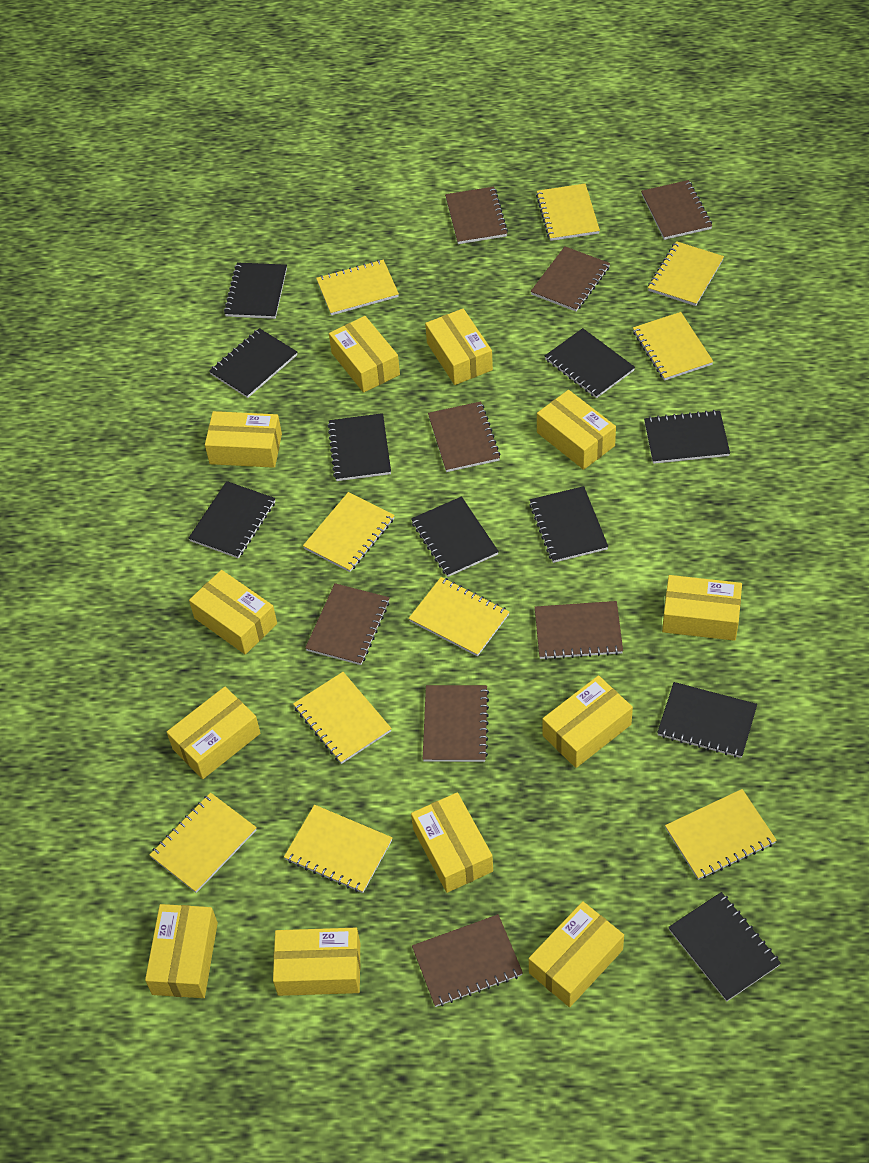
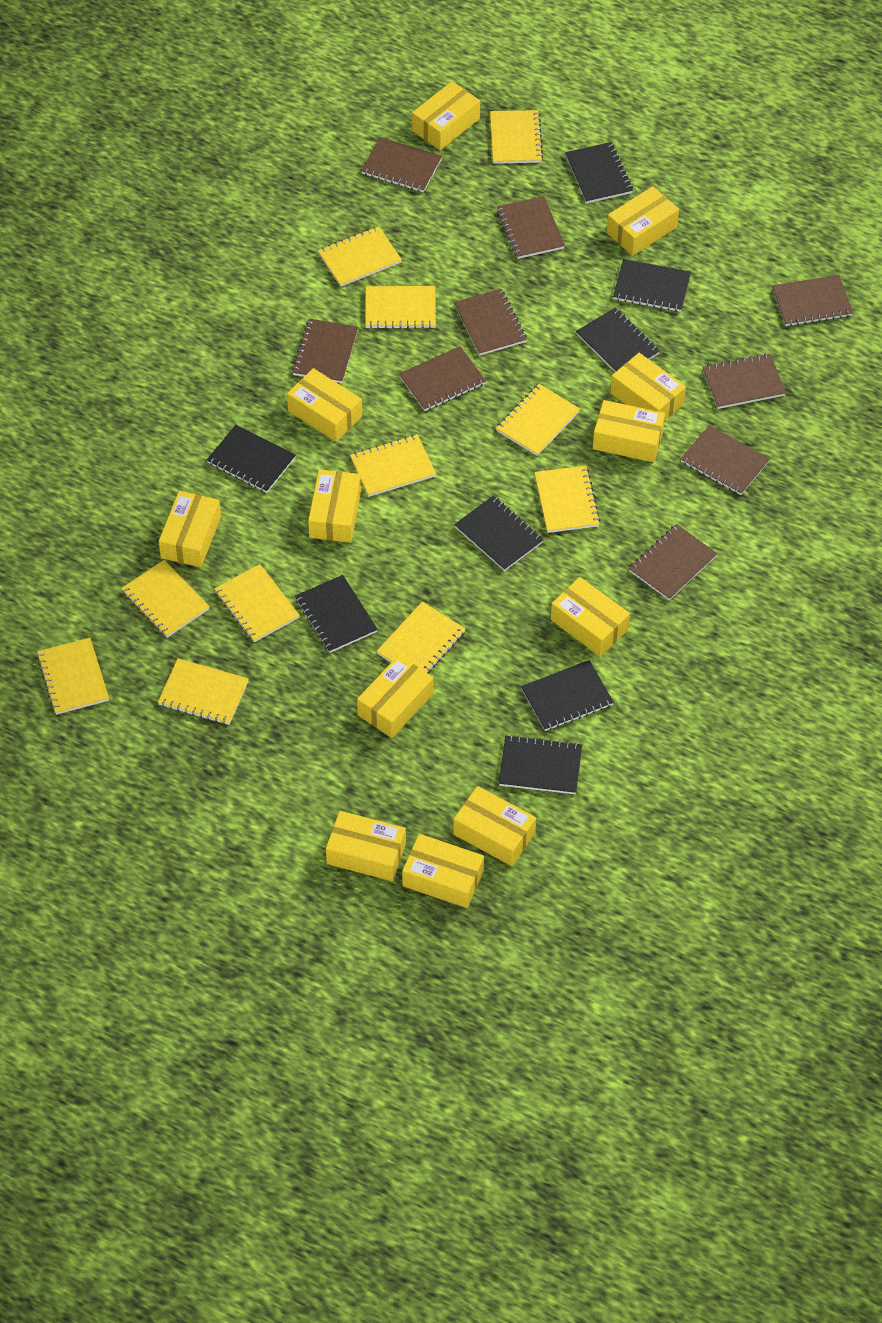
black notebook: [189,481,276,559] [209,328,297,398] [224,262,287,319] [327,413,391,481] [411,496,499,577] [529,486,608,563] [545,328,635,398] [644,410,730,464] [657,682,757,758] [668,892,781,1002] = 10 -> [207,425,296,493] [295,575,378,653] [454,496,544,571] [499,735,582,794] [521,660,614,731] [565,142,633,203] [576,307,660,372] [613,259,691,312] = 8
brown notebook: [305,583,390,665] [412,914,523,1007] [423,685,489,762] [428,401,500,472] [445,187,508,244] [531,246,610,312] [535,601,623,660] [641,180,712,240] = 8 -> [292,318,358,383] [361,137,442,192] [399,346,486,411] [454,289,527,356] [497,196,565,259] [629,524,717,600] [681,425,770,495] [703,354,786,409] [772,275,853,326] = 9
yellow notebook: [149,793,257,893] [284,805,392,893] [293,672,392,764] [303,492,395,572] [316,260,399,315] [409,577,509,656] [536,184,600,241] [633,312,713,381] [648,241,724,306] [665,789,777,880] = 10 -> [36,638,109,715] [121,560,210,638] [158,658,249,725] [214,564,300,642] [318,226,402,287] [350,435,436,497] [365,286,436,329] [376,601,465,673] [490,110,543,164] [496,384,580,456] [534,466,600,533] = 11

